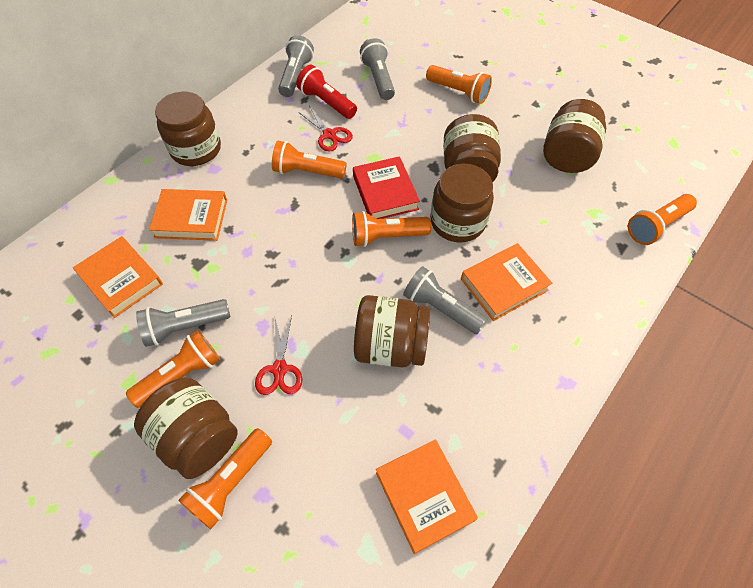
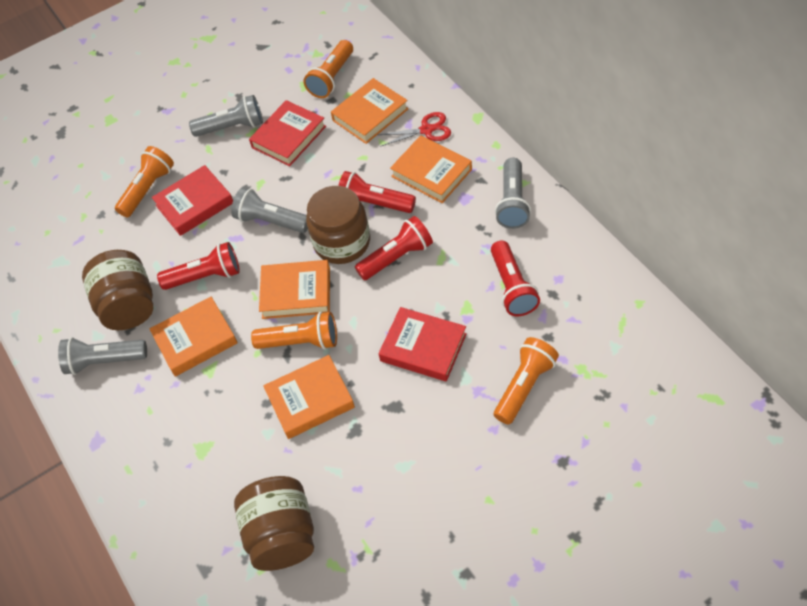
brown jar: [134,378,238,479] [155,91,221,166] [354,295,430,367] [430,164,494,242] [444,114,501,182] [543,99,606,173] = 6 -> [82,250,153,330] [234,476,314,571] [306,186,370,264] = 3
orange book: [73,236,163,318] [149,189,227,241] [376,440,478,554] [461,243,553,321] = 4 -> [149,297,238,377] [259,260,330,319] [263,355,355,439] [331,78,408,144] [390,135,472,203] = 5
orange flashlight: [126,330,220,408] [178,428,272,529] [272,141,347,178] [352,211,431,247] [426,65,492,104] [628,194,697,245] = 6 -> [115,146,174,217] [251,312,337,350] [303,40,353,98] [494,337,559,425] = 4
red book: [353,156,420,219] = 1 -> [152,165,233,236] [249,100,326,166] [378,307,467,382] = 3
red flashlight: [296,65,357,119] = 1 -> [157,242,240,290] [338,171,416,213] [355,216,433,280] [491,241,540,316] = 4
red scissors: [255,315,302,395] [298,106,353,152] = 2 -> [378,112,451,147] = 1

